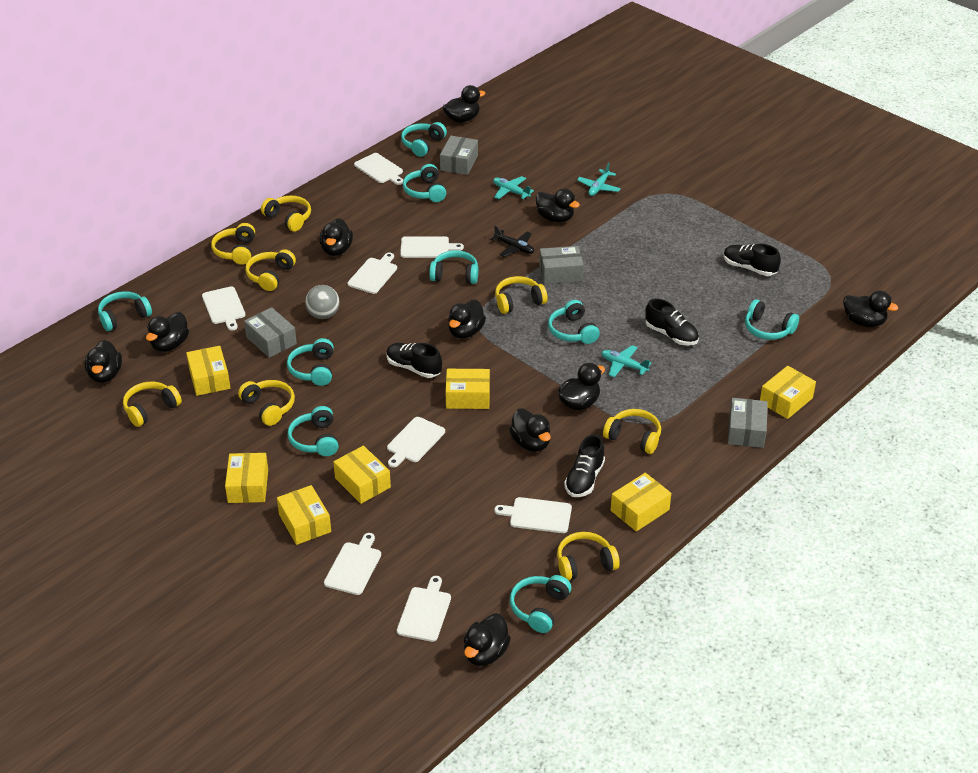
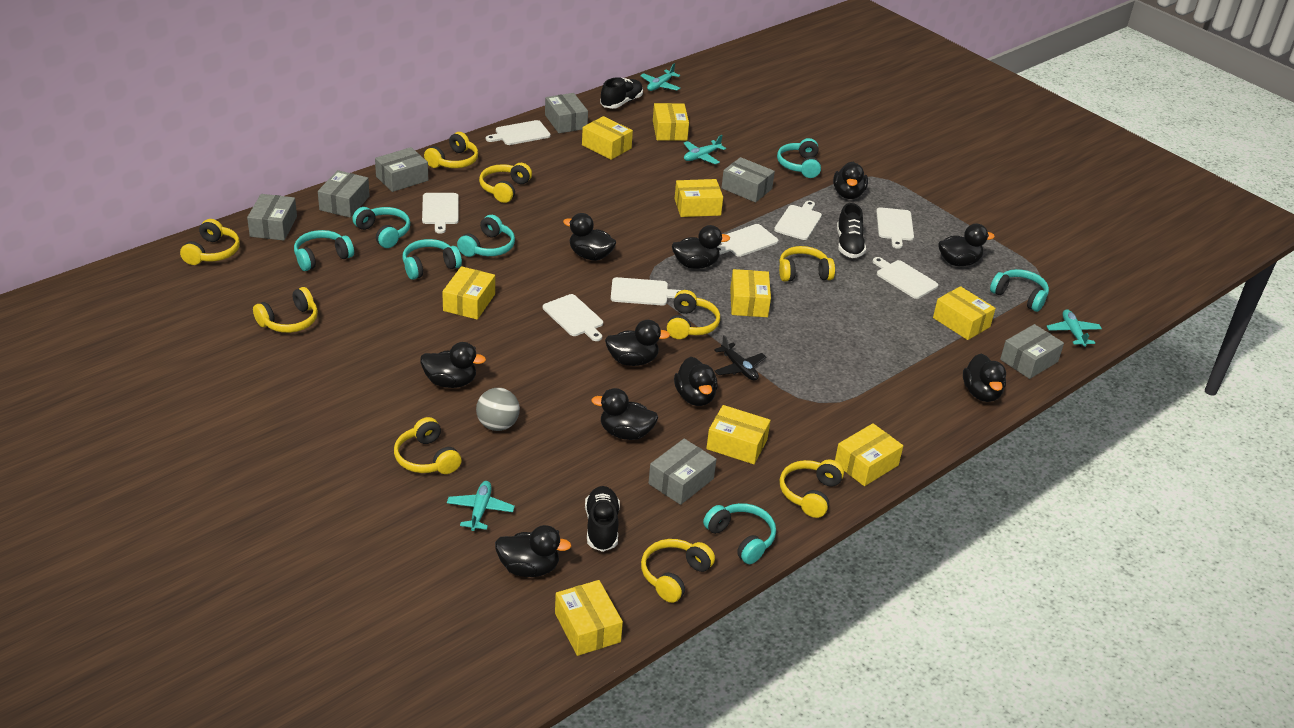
black shoe: [386,343,442,378] [564,434,605,497] [645,298,699,346] [723,244,781,276] = 4 -> [585,486,620,552] [600,77,643,109] [837,203,866,258] = 3
grey box: [244,307,297,358] [440,136,478,175] [539,246,584,284] [728,398,768,448] = 4 -> [247,194,297,241] [318,170,370,218] [375,147,428,192] [545,93,588,133] [648,439,716,505] [721,157,775,202] [1000,324,1064,379] = 7
turquoise headphones: [98,291,152,331] [287,338,334,386] [288,406,339,456] [401,122,447,157] [403,164,446,202] [429,250,478,284] [510,575,571,633] [548,300,600,344] [745,299,799,340] = 9 -> [294,230,354,271] [352,207,410,248] [403,239,462,280] [457,215,515,257] [703,503,776,564] [777,138,821,178] [990,269,1049,312] = 7
turquoise plane: [493,176,534,199] [577,163,621,196] [601,345,651,377] = 3 -> [447,481,515,531] [640,63,680,91] [684,135,726,164] [1046,309,1102,347] = 4
yellow box: [186,346,230,396] [225,453,268,503] [277,485,331,545] [333,446,391,504] [446,369,490,409] [611,473,671,532] [760,366,816,419] = 7 -> [442,266,495,320] [555,580,623,656] [582,116,633,160] [653,103,689,141] [675,179,723,217] [706,405,770,464] [730,269,771,317] [835,423,903,486] [933,286,996,340] = 9
yellow headphones: [123,381,182,427] [211,223,255,265] [238,380,295,426] [245,249,296,291] [261,196,311,232] [495,276,548,314] [557,532,620,581] [603,409,661,454] = 8 -> [180,219,240,265] [253,287,318,333] [394,417,461,474] [424,132,478,168] [479,163,532,203] [641,539,715,603] [667,290,720,339] [779,246,835,281] [780,460,844,518] = 9

